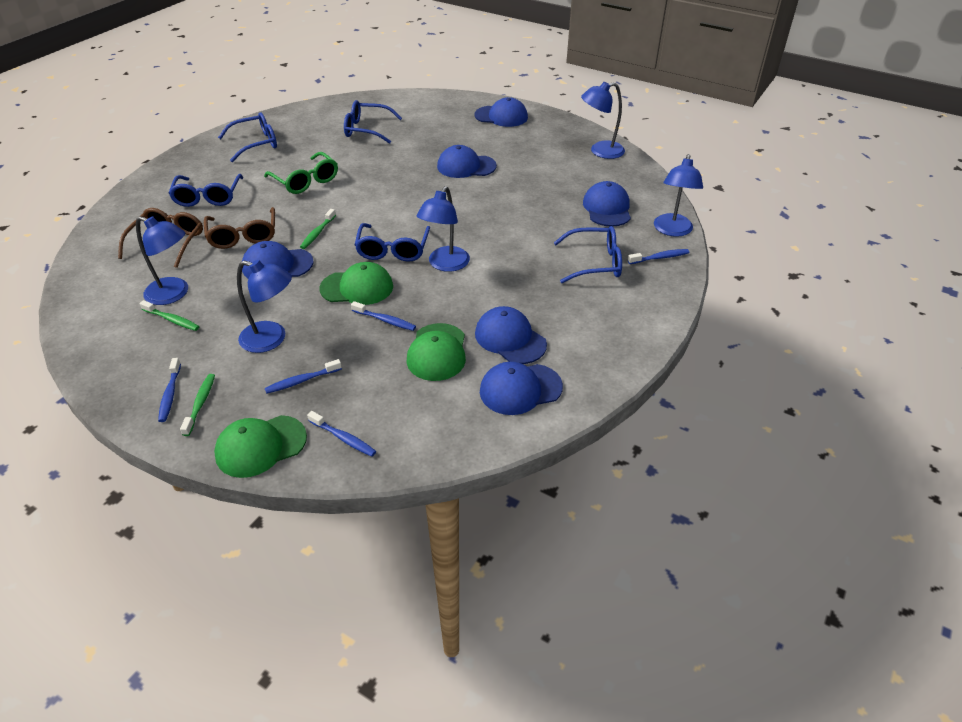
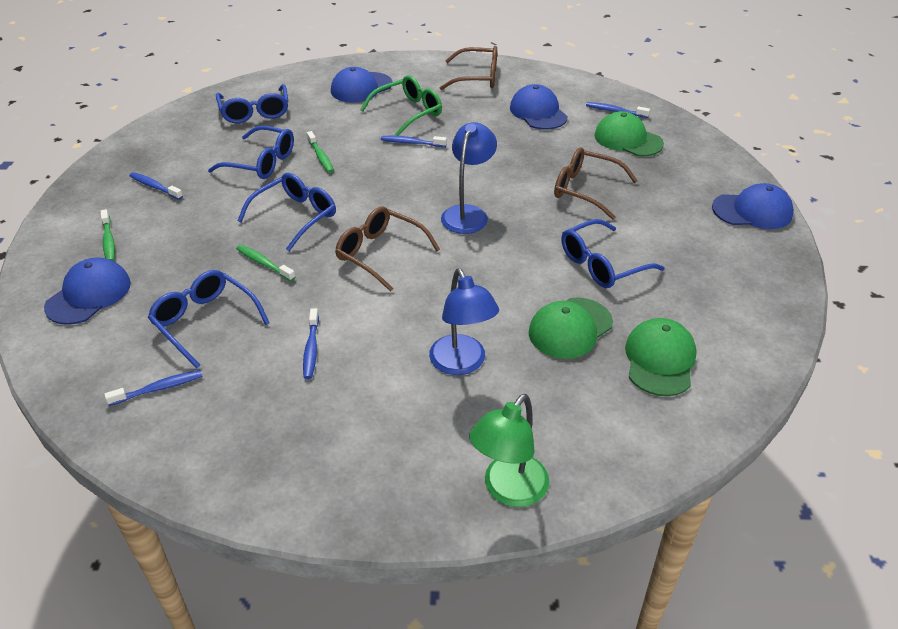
blue cap: [242,241,314,278] [437,145,497,178] [474,97,528,127] [475,306,547,364] [480,362,563,415] [583,181,631,226] = 6 -> [44,257,131,325] [331,67,393,102] [510,84,568,130] [712,183,794,229] = 4
blue lamp: [136,216,188,305] [237,260,292,353] [417,186,470,272] [581,82,625,159] [654,154,703,237] = 5 -> [429,268,499,375] [441,122,497,234] = 2
brown glasses: [118,208,203,268] [204,207,275,249] = 2 -> [335,206,440,292] [440,46,497,90] [554,147,638,220] = 3
green lamp: none = 0 -> [469,394,549,507] = 1

